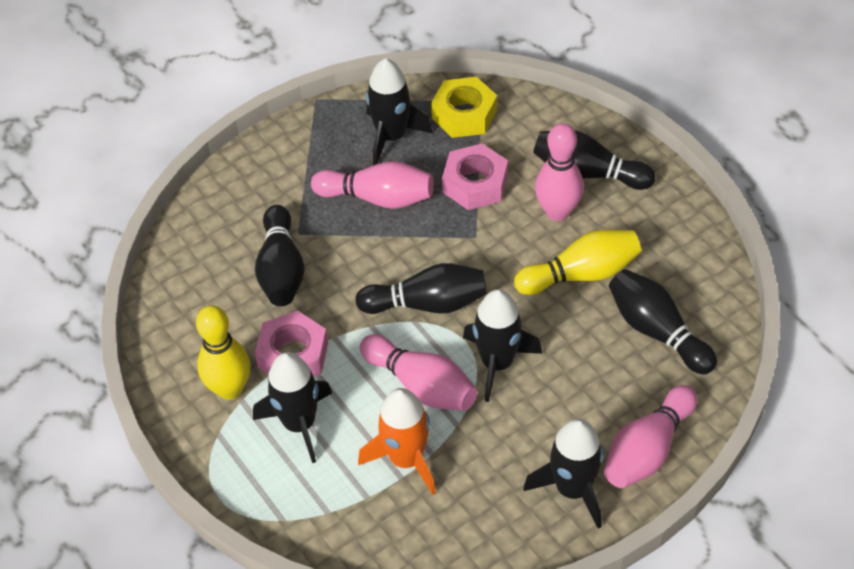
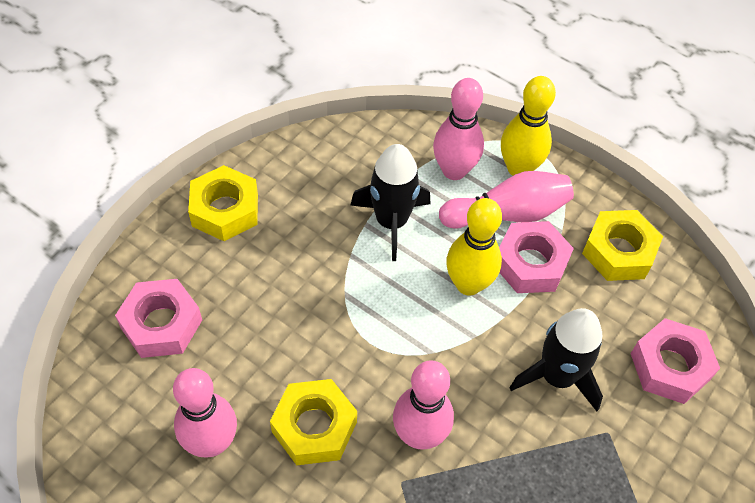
black bowling pin: [255,205,305,306] [355,263,487,314] [533,131,655,190] [609,269,717,375] = 4 -> none = 0
black rocket: [253,352,332,463] [366,58,433,166] [463,289,542,402] [523,419,604,529] = 4 -> [350,144,431,261] [509,308,603,411] = 2
orange rocket: [358,388,436,495] = 1 -> none = 0
pink nut: [255,311,328,377] [442,143,508,210] = 2 -> [115,279,202,358] [499,221,574,293] [630,318,720,404] = 3
yellow nut: [431,77,497,138] = 1 -> [188,165,258,241] [270,379,357,465] [582,210,663,281] = 3

